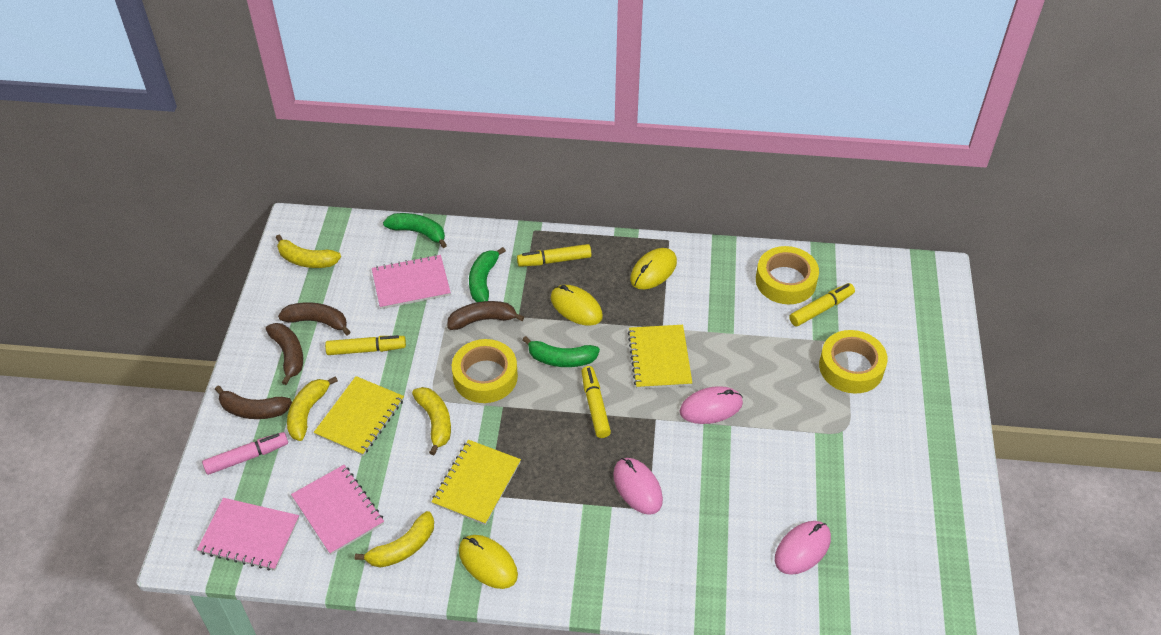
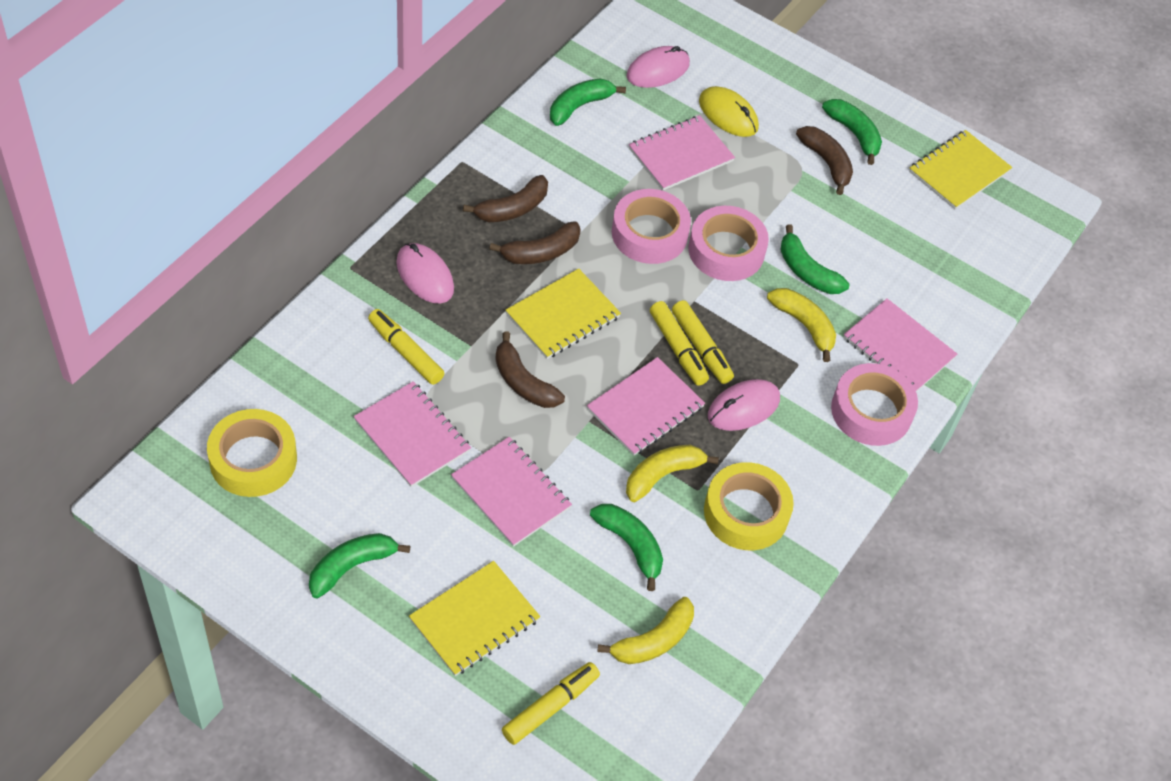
green banana: [383,213,447,248] [469,247,506,302] [522,336,600,367] = 3 -> [309,533,410,598] [550,78,626,126] [590,504,663,591] [781,224,849,294] [822,99,882,165] = 5
pink marker: [202,432,288,475] = 1 -> none = 0
pink notebook: [197,498,299,570] [291,465,384,555] [372,255,451,309] = 3 -> [354,381,471,487] [451,437,572,547] [587,357,705,456] [629,116,735,191] [843,299,957,392] = 5
pink tape: none = 0 -> [612,189,691,264] [688,206,769,281] [831,363,918,446] = 3
yellow banana: [276,235,341,268] [287,376,338,441] [355,511,434,568] [412,387,451,455] = 4 -> [597,597,694,664] [626,445,719,502] [767,288,836,362] = 3
yellow mouse: [459,535,518,589] [551,285,603,326] [630,248,677,290] = 3 -> [699,86,759,137] = 1
yellow tape: [452,339,518,403] [756,246,819,304] [819,330,888,394] = 3 -> [207,409,297,497] [704,462,794,550] = 2

